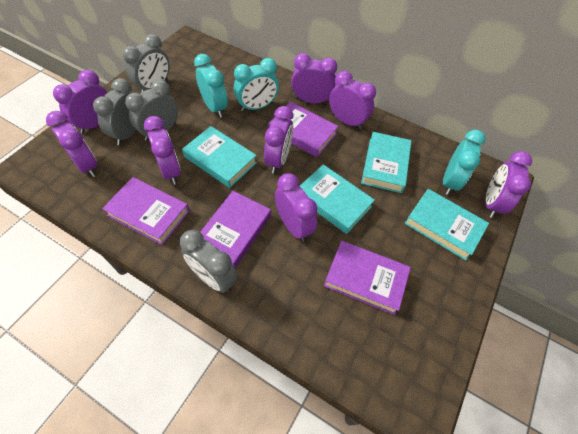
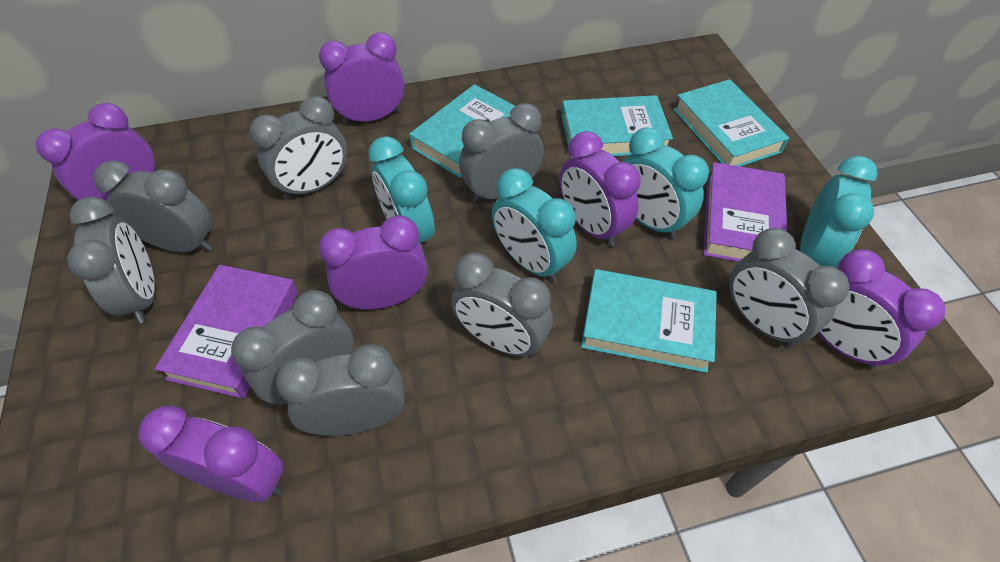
grey clock: [93,78,136,145] [122,34,170,93] [125,79,178,141] [180,229,238,293] = 4 -> [67,197,155,324] [93,161,213,252] [231,290,354,405] [250,96,347,199] [276,344,405,436] [451,253,553,357] [459,103,544,203] [729,228,850,348] = 8
purple book: [102,177,190,245] [200,191,271,269] [269,102,339,157] [324,241,411,315] = 4 -> [155,265,298,399] [703,162,787,262] = 2
purple clock: [46,111,97,177] [53,70,108,134] [144,116,181,185] [264,106,293,173] [275,173,317,242] [291,53,337,104] [329,71,376,130] [485,151,532,218] = 8 -> [36,103,155,201] [138,406,284,502] [319,32,405,124] [319,215,428,309] [560,131,641,247] [818,249,945,369] = 6
turquoise clock: [194,54,228,118] [234,58,279,111] [443,130,486,195] = 3 -> [368,136,435,253] [492,168,577,282] [623,127,709,239] [800,156,878,268] = 4

